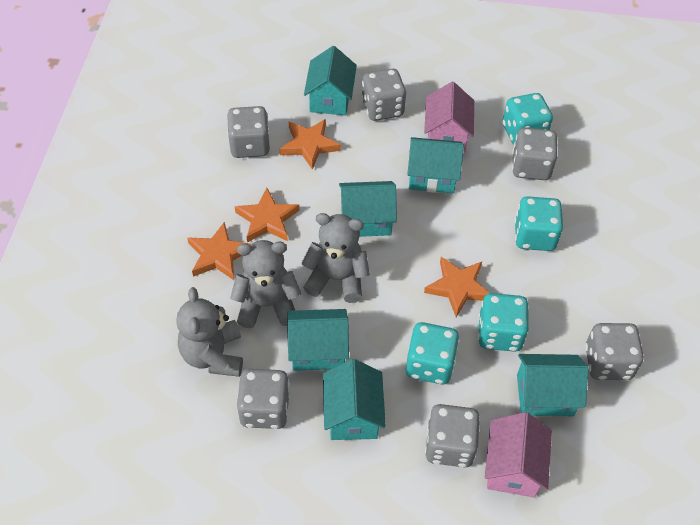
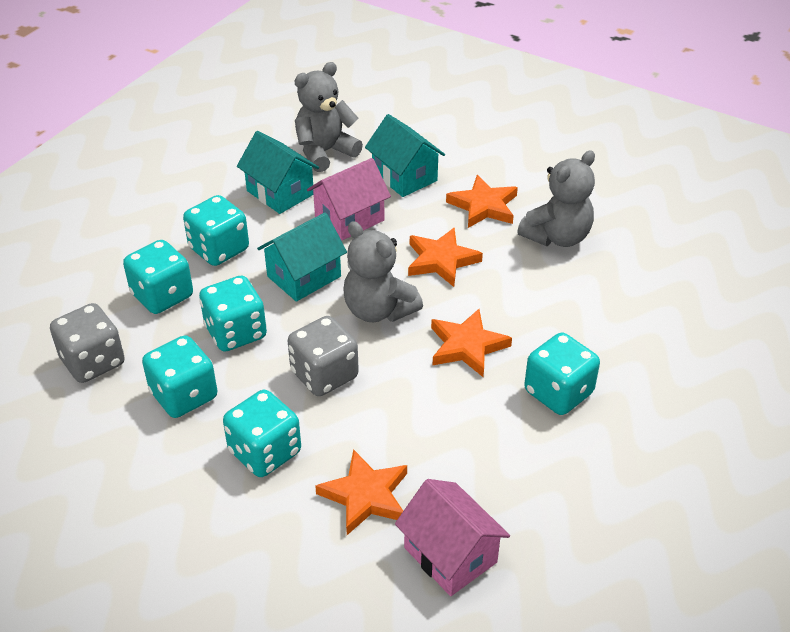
grey dice: [227,106,270,158] [237,369,290,429] [361,69,406,121] [425,404,480,467] [512,128,557,180] [585,323,644,380] = 6 -> [50,303,125,383] [288,316,359,396] = 2
turquoise dice: [406,322,459,384] [478,293,529,352] [502,93,553,144] [515,196,563,251] = 4 -> [123,240,193,314] [142,335,217,418] [183,195,249,266] [199,276,267,352] [223,390,301,477] [524,333,600,415] = 6
turquoise house: [287,309,349,371] [304,46,357,116] [323,359,386,440] [339,181,397,237] [407,137,464,194] [517,354,589,416] = 6 -> [237,131,319,214] [257,212,347,302] [365,114,445,197] = 3

